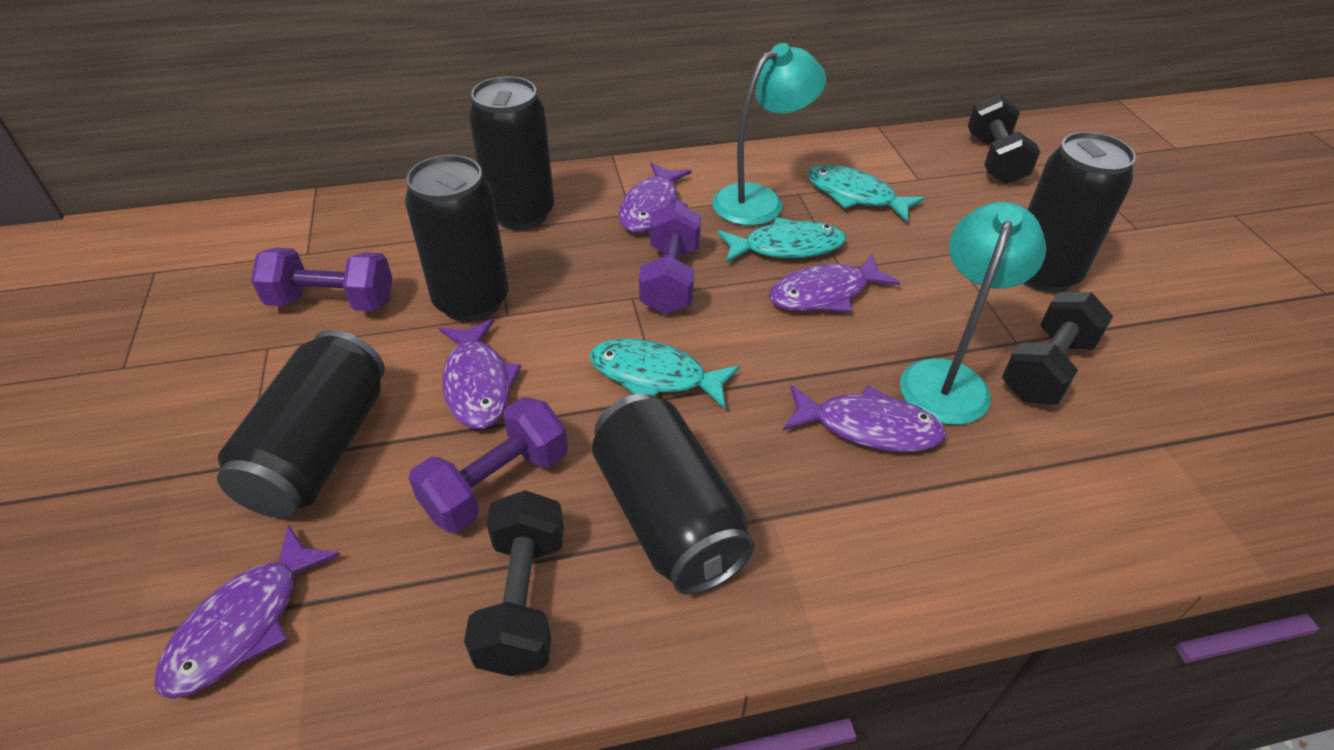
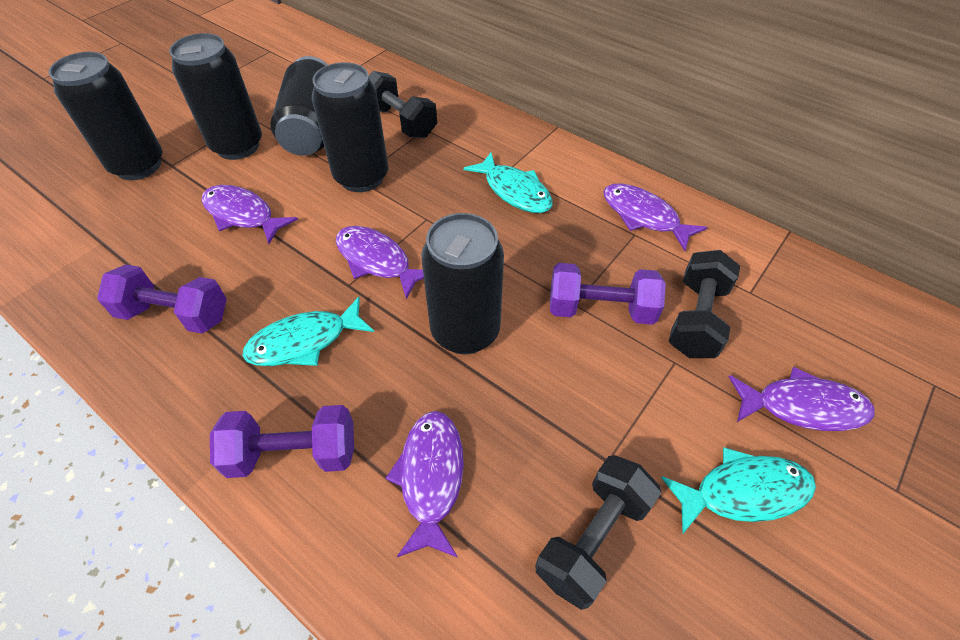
turquoise lamp: [713,43,826,226] [900,202,1046,425] = 2 -> none = 0

